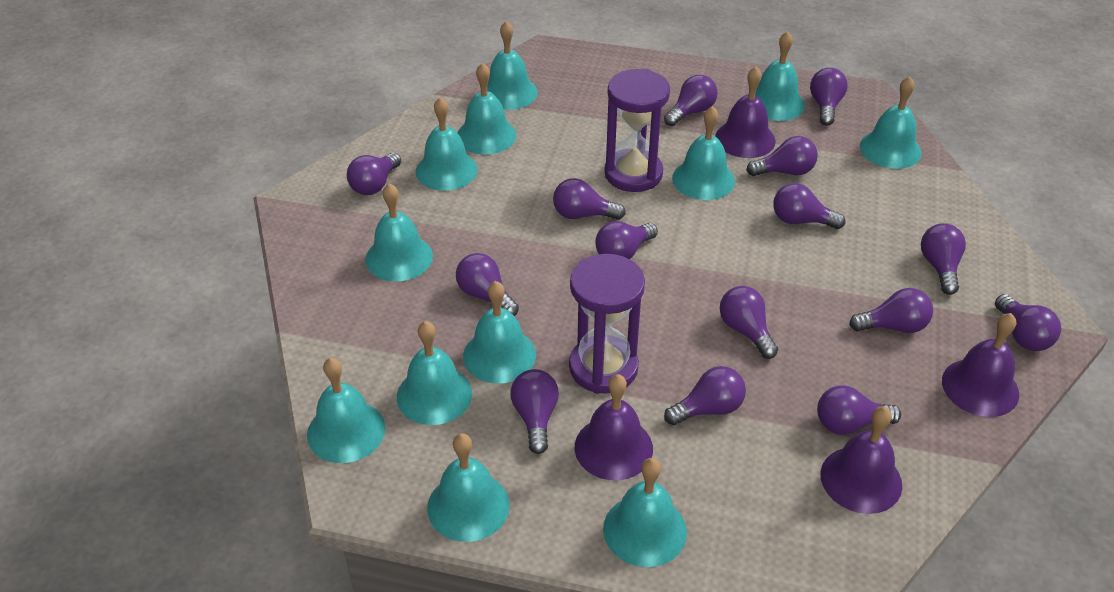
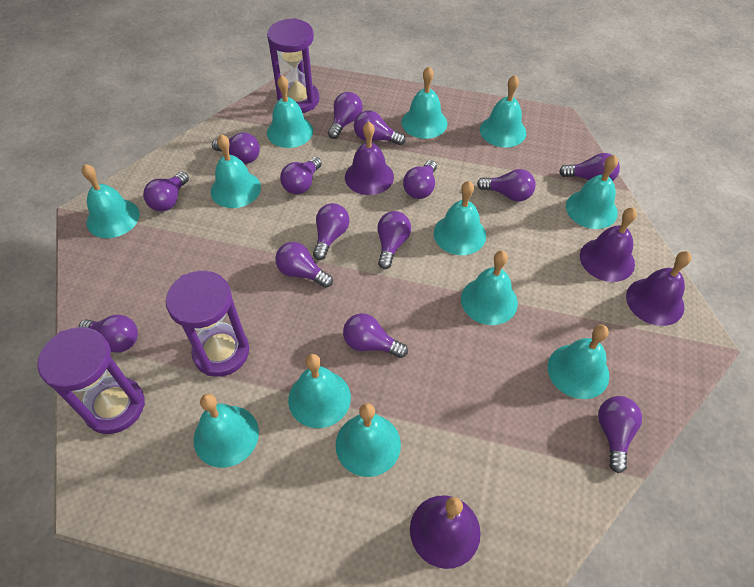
purple hourglass: [569,254,645,394] [605,69,670,192] = 2 -> [37,327,145,434] [166,271,249,377] [267,18,319,113] = 3
purple light bulb: [347,152,401,195] [456,253,519,316] [510,369,559,454] [553,178,626,220] [595,221,658,259] [664,75,718,126] [664,366,746,425] [720,286,778,359] [747,136,818,176] [773,183,846,229] [810,68,848,126] [817,385,901,435] [849,288,933,333] [921,223,966,295] [995,294,1061,351] = 15 -> [79,315,138,353] [143,172,189,211] [212,132,260,164] [275,242,333,288] [280,157,322,194] [313,203,349,260] [328,92,363,139] [343,313,408,358] [354,110,405,145] [378,211,411,269] [403,160,437,199] [477,169,536,201] [559,153,620,181] [598,396,642,473] = 14

